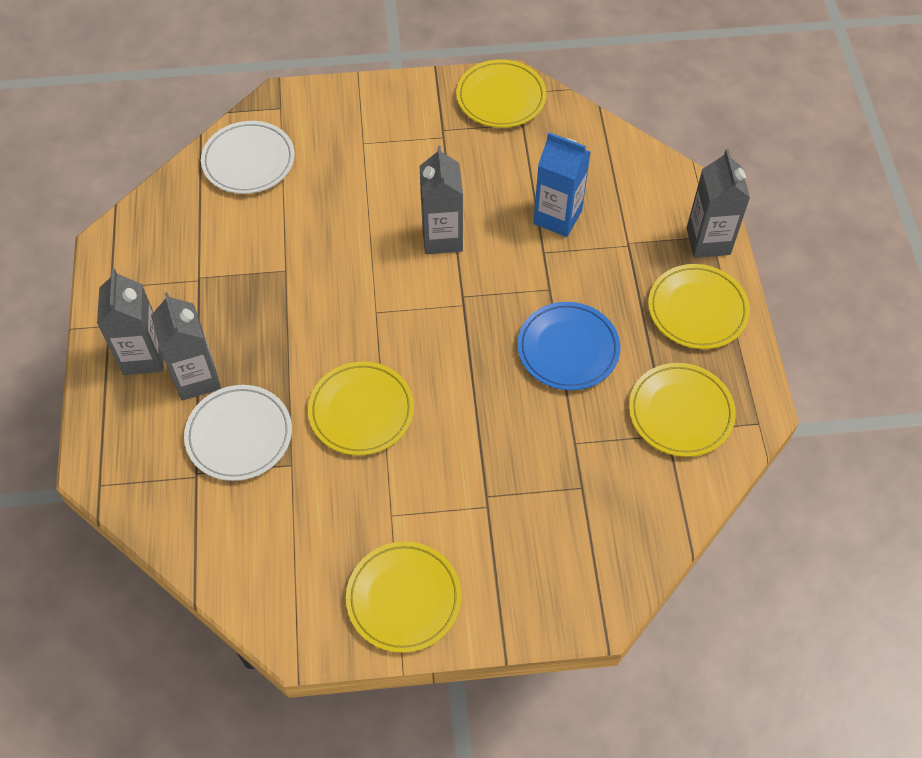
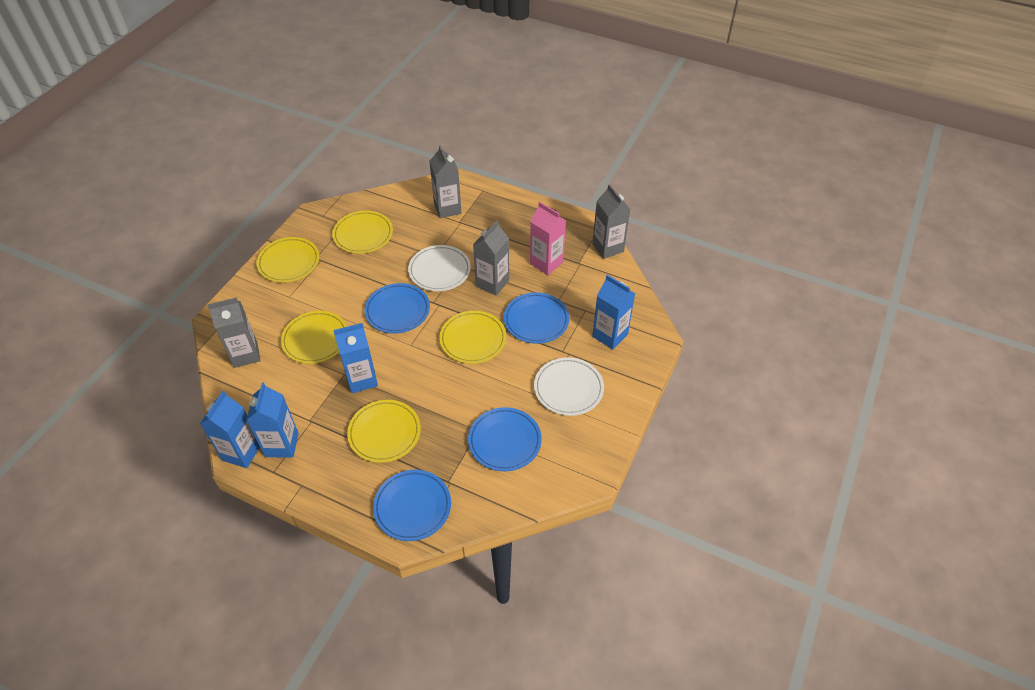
blue carton: [533,132,591,237] = 1 -> [200,391,260,468] [246,383,299,458] [333,323,378,393] [592,275,635,350] = 4
blue plate: [517,302,620,390] = 1 -> [365,283,430,334] [373,470,451,541] [468,407,542,471] [504,292,569,344] = 4
pink carton: none = 0 -> [530,201,566,275] = 1

